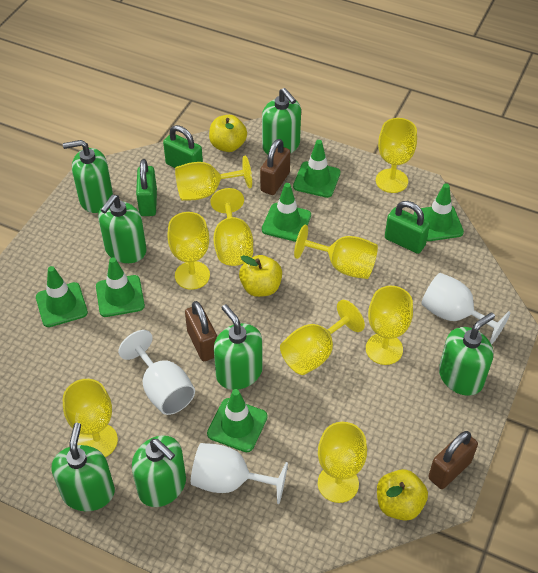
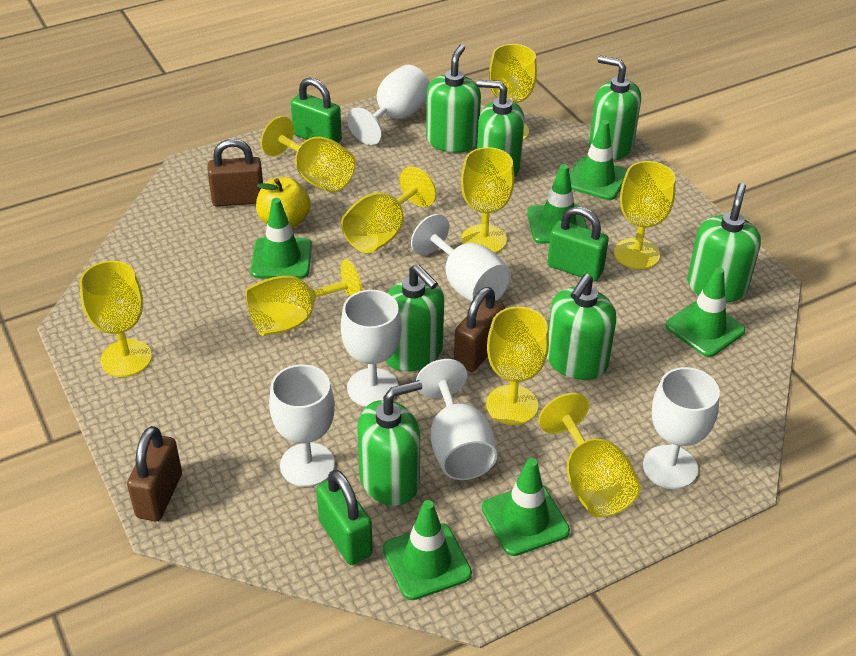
white goblet: [118,330,195,415] [191,443,288,504] [421,273,511,345] = 3 -> [269,364,335,487] [341,290,402,407] [347,65,430,145] [411,214,511,302] [416,359,497,480] [643,367,720,489] = 6
yellow apple: [209,115,247,152] [239,255,282,297] [377,469,428,521] = 3 -> [256,177,310,228] = 1

